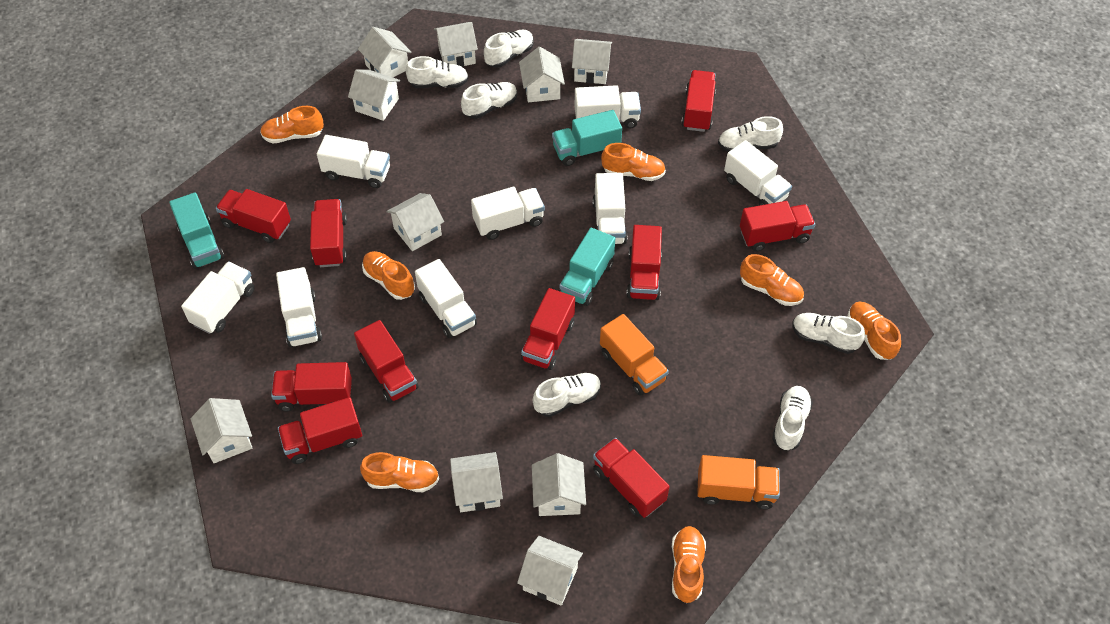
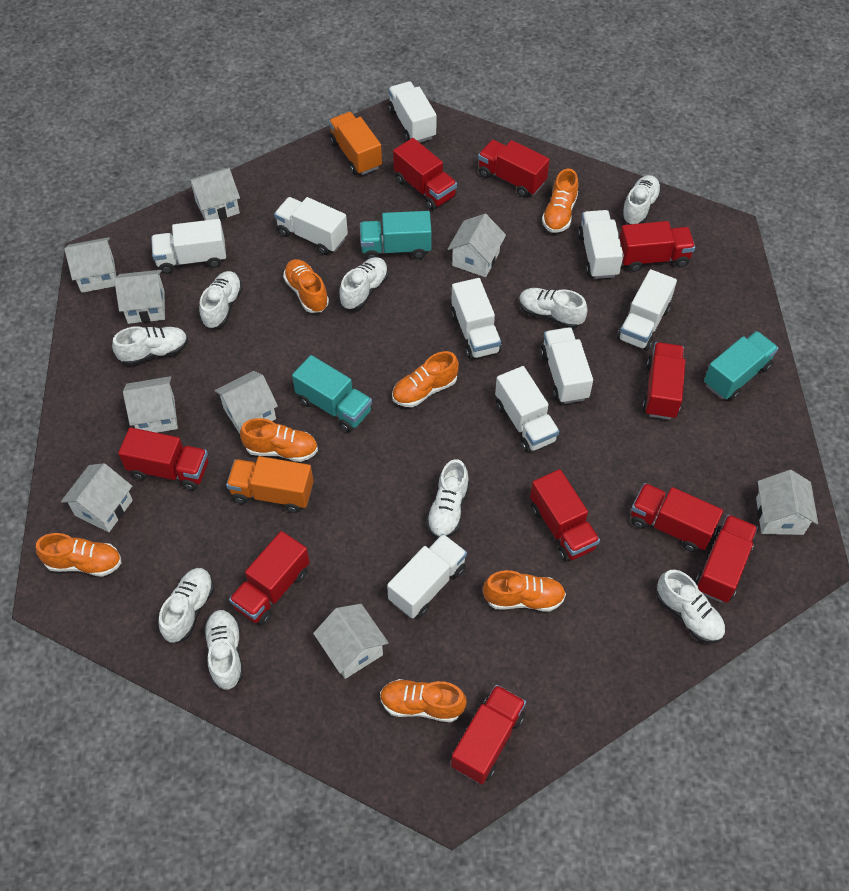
white house: [191,398,253,463] [348,69,400,121] [358,27,411,77] [386,193,444,251] [434,22,478,67] [450,452,503,512] [517,536,583,606] [519,47,565,102] [532,453,586,516] [572,39,612,84] = 10 -> [61,463,133,532] [64,237,116,293] [114,270,165,324] [123,376,178,433] [187,168,240,220] [214,371,278,434] [313,604,389,679] [448,214,506,277] [756,470,818,535] = 9
white shoe: [406,56,469,88] [461,82,517,119] [484,29,534,68] [533,373,601,417] [718,116,783,152] [772,386,813,451] [792,313,865,354] = 7 -> [112,326,188,366] [158,568,214,643] [199,271,243,329] [203,610,243,690] [340,257,388,310] [426,459,469,539] [519,288,588,328] [621,175,661,224] [657,570,725,643] = 9
white truck: [181,261,255,334] [276,267,322,347] [317,135,390,188] [415,259,477,338] [471,187,545,240] [575,85,641,128] [593,173,627,244] [724,140,792,206] = 8 -> [151,219,226,274] [274,197,348,255] [387,534,467,618] [388,81,437,143] [451,278,502,359] [495,366,559,453] [540,327,593,404] [578,210,624,279] [617,269,677,351] = 9

